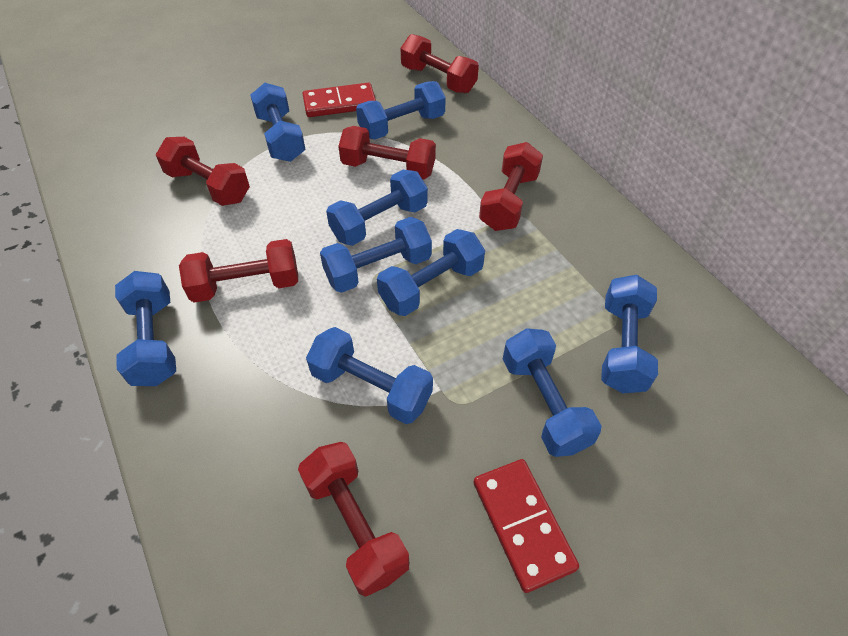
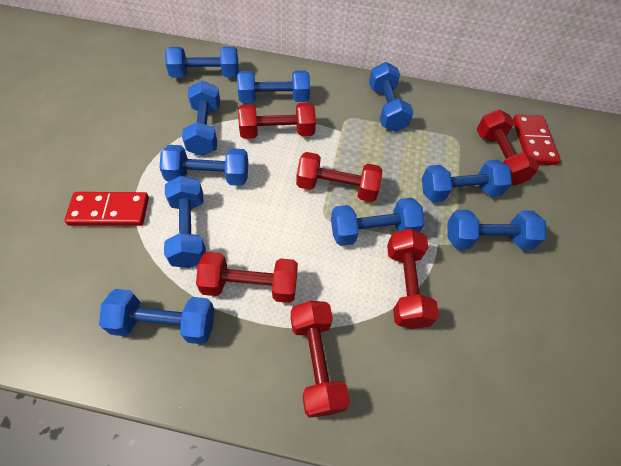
blue dumbbell: [115,271,176,386] [250,83,306,162] [306,327,433,424] [320,217,432,293] [326,170,428,246] [356,81,446,139] [377,229,485,316] [503,328,602,457] [601,275,658,393] = 9 -> [99,289,215,344] [160,145,248,186] [164,176,206,268] [165,47,239,78] [182,80,220,156] [237,70,310,103] [331,198,425,246] [369,62,414,132] [422,160,512,202] [448,210,546,250] = 10

